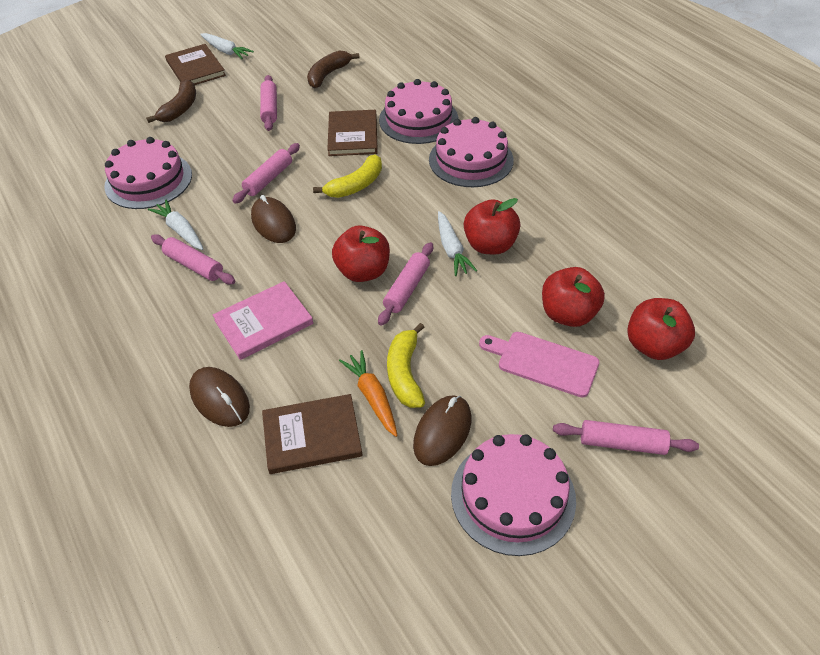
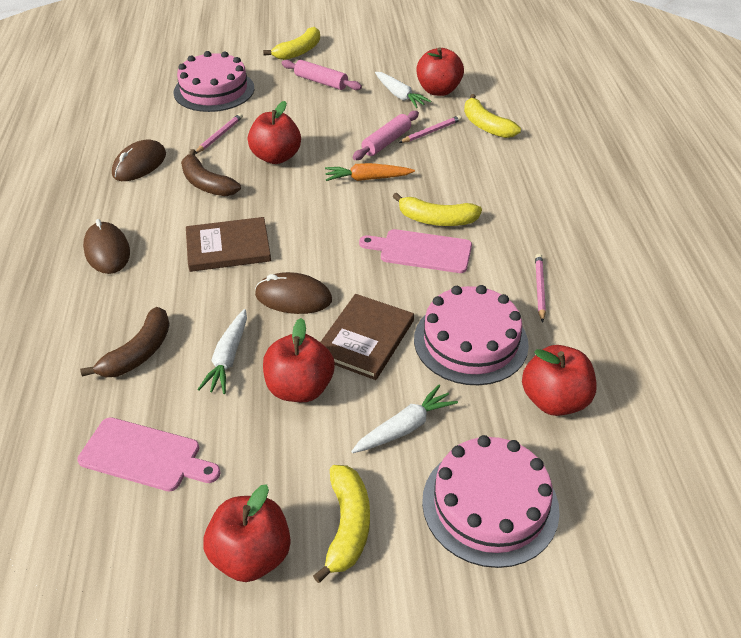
brown book: [165,44,226,85] [262,394,363,474] [327,110,378,156] = 3 -> [186,217,271,272] [320,294,414,380] = 2
pink book: [213,281,313,360] = 1 -> none = 0
pink cake: [104,137,192,209] [379,79,458,144] [429,117,514,187] [451,434,576,556] = 4 -> [173,51,254,112] [414,285,529,385] [422,435,560,568] = 3
pink cutting board: [479,332,600,397] = 1 -> [77,417,220,491] [359,229,472,273] = 2
pink pencil: none = 0 -> [195,113,243,154] [399,115,462,143] [535,254,546,323] = 3
pink rolling pin: [151,234,235,284] [232,143,300,204] [260,75,277,131] [378,242,433,326] [553,420,699,455] = 5 -> [282,60,362,90] [353,111,419,160] = 2
red apple: [332,226,390,282] [464,198,520,255] [542,267,605,327] [627,298,695,360] = 4 -> [203,484,291,582] [248,101,301,164] [263,318,335,402] [416,48,464,96] [522,345,597,416] = 5
yellow banana: [313,154,382,198] [387,323,425,408] = 2 -> [263,27,320,60] [313,465,370,583] [393,193,482,226] [464,94,521,138] = 4

